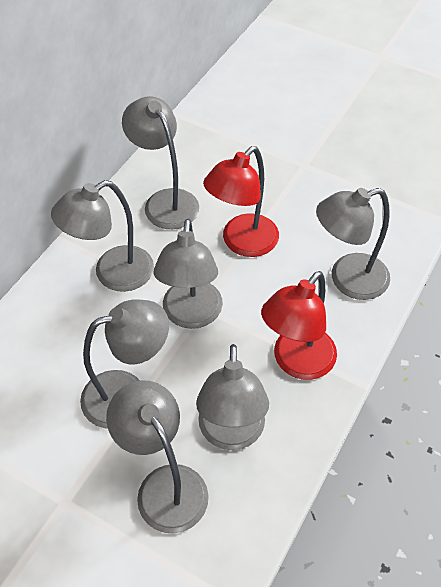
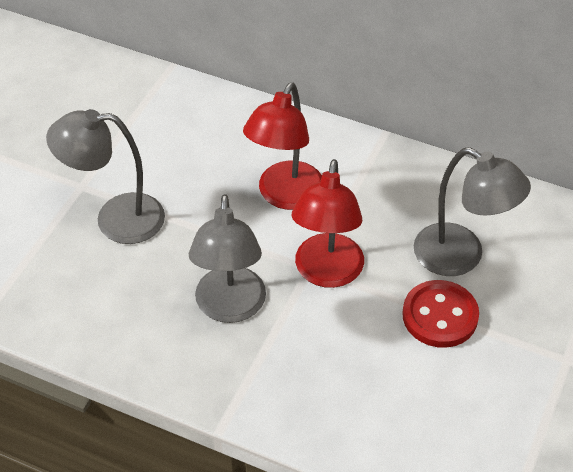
grey lamp: [51,180,154,292] [80,300,169,428] [106,380,209,534] [122,96,199,229] [154,219,223,329] [196,344,269,450] [316,188,390,300] = 7 -> [46,109,165,244] [189,194,266,323] [413,147,531,276] = 3
red button: none = 0 -> [403,280,479,348] = 1

